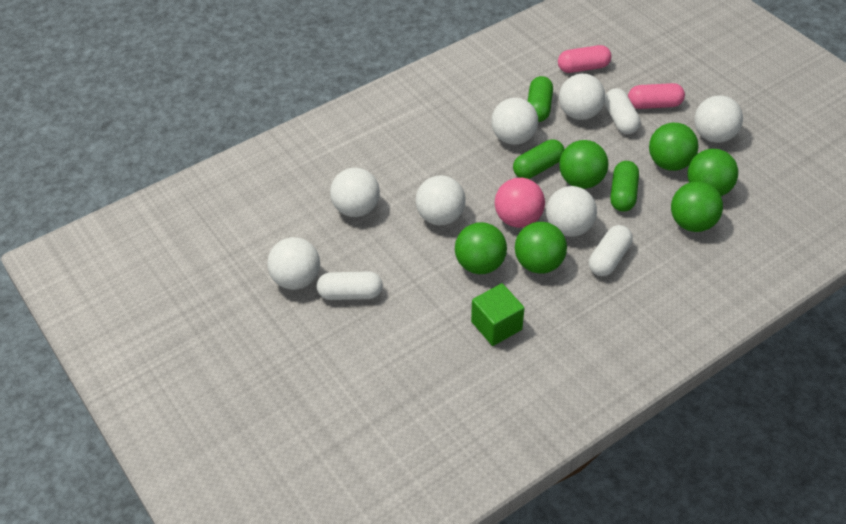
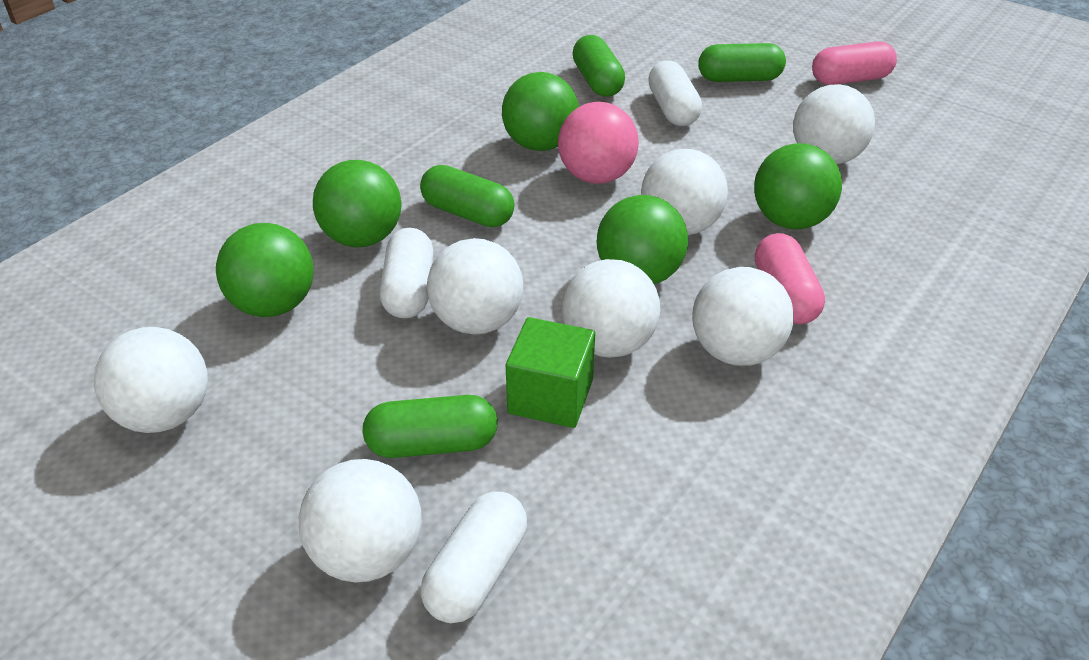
green ball: [455,222,507,274] [515,222,567,274] [559,140,608,189] [649,123,698,171] [671,181,723,232] [687,149,738,196] = 6 -> [216,223,314,317] [313,160,401,247] [502,72,579,151] [597,195,688,284] [754,143,842,230] = 5
green capsule: [513,139,565,179] [528,76,553,122] [610,161,639,212] = 3 -> [363,395,498,458] [420,165,515,227] [573,35,625,97] [698,43,786,82] = 4

